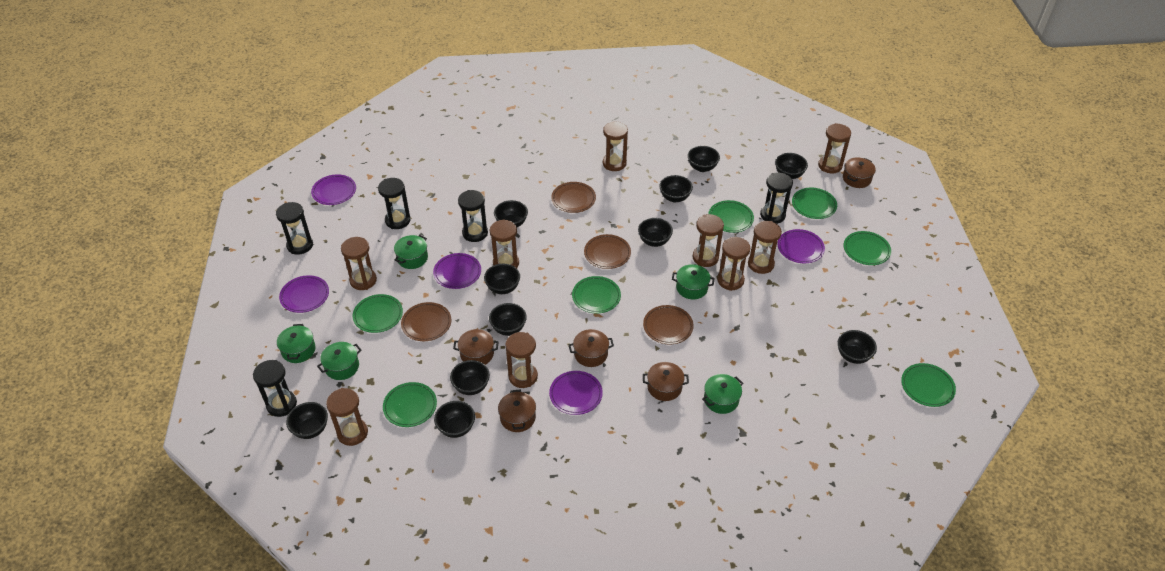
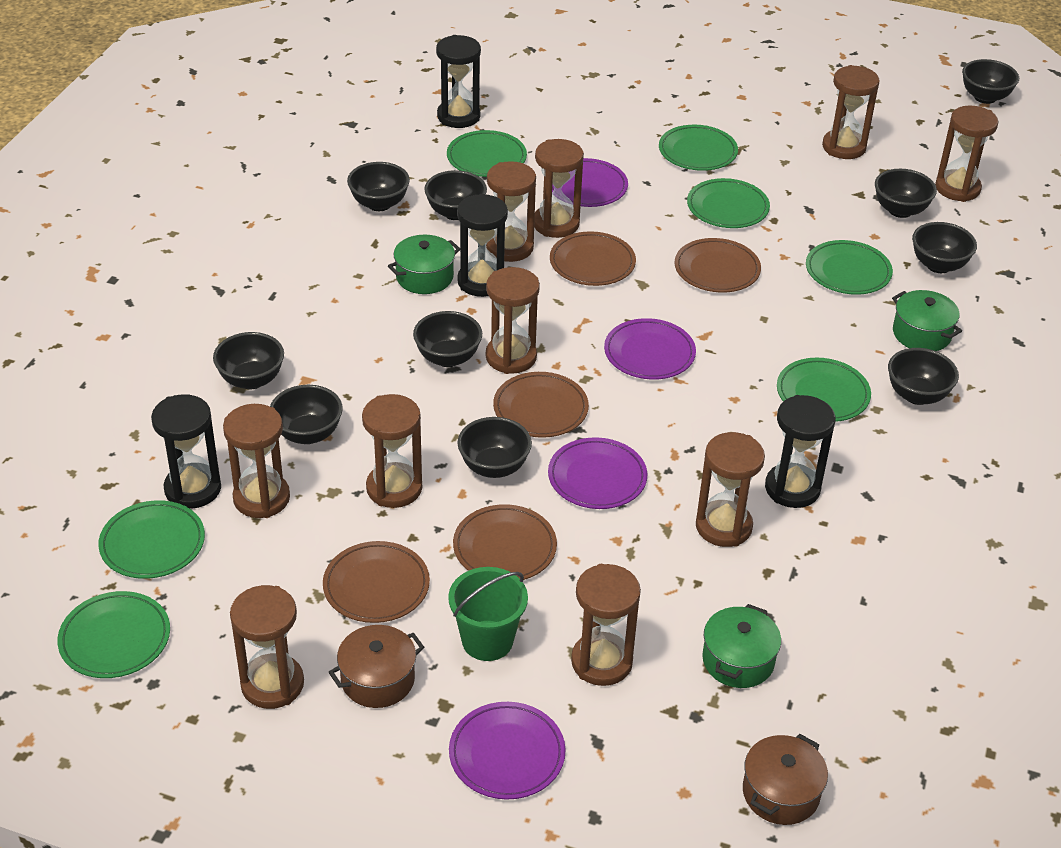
black bowl: [286,402,328,439] [434,401,475,438] [450,360,490,395] [484,264,520,294] [489,303,527,336] [494,200,528,227] [638,218,673,247] [659,175,693,202] [688,146,720,172] [775,153,808,179] [838,330,877,364] = 11 -> [213,332,284,389] [270,385,343,444] [347,162,410,211] [413,311,482,367] [424,170,487,220] [458,417,532,478] [875,169,937,218] [888,348,959,405] [912,222,977,273] [962,59,1019,104] = 10
black hourglass: [253,360,297,417] [276,202,313,255] [378,178,411,229] [458,190,488,242] [760,172,793,224] = 5 -> [151,394,221,509] [436,35,481,128] [457,194,508,297] [765,395,836,508] = 4
brown hourglass: [326,388,368,446] [341,237,377,290] [490,219,519,268] [505,332,538,388] [603,121,628,171] [692,214,724,267] [717,237,750,291] [748,221,782,274] [818,123,851,173] = 9 -> [223,404,290,518] [230,585,304,709] [362,394,422,508] [486,161,536,262] [486,267,540,374] [534,139,584,238] [571,564,641,686] [696,432,765,547] [822,65,880,159] [935,105,998,202] = 10
brown plate: [401,302,451,341] [551,182,596,213] [584,234,631,269] [643,305,694,344] = 4 -> [323,541,430,623] [453,504,557,580] [493,372,589,438] [550,231,636,286] [675,238,761,293] = 5
brown pot: [453,329,499,365] [498,389,536,432] [569,329,614,367] [643,362,689,401] [843,158,876,188] = 5 -> [329,625,424,708] [743,734,828,825] = 2
green bucket: none = 0 -> [448,567,528,661] = 1
green pot: [277,324,315,363] [317,342,361,380] [394,235,428,269] [672,264,715,299] [702,374,743,414] = 5 -> [388,235,460,294] [702,604,781,688] [892,290,962,351] = 3
purple plate: [279,275,329,313] [311,174,356,205] [433,253,481,289] [549,371,603,415] [778,229,825,263] = 5 -> [449,702,566,800] [548,437,647,509] [552,158,628,207] [604,318,696,380] = 4

